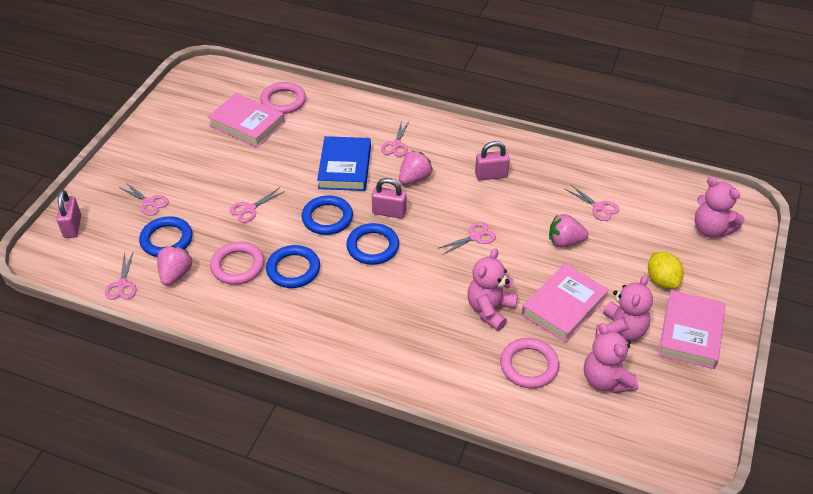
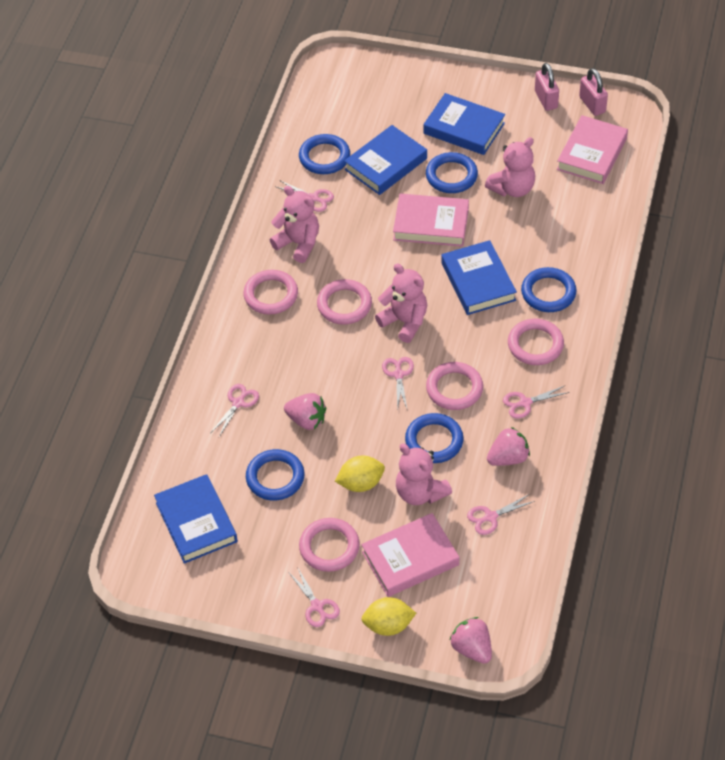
blue book: [317,136,371,191] = 1 -> [154,474,238,564] [344,125,427,195] [423,93,505,155] [441,240,517,315] = 4
blue ring: [139,216,192,257] [266,245,320,288] [302,195,353,235] [346,223,399,265] = 4 -> [246,449,305,501] [299,134,350,174] [405,413,464,463] [426,152,478,193] [521,267,577,312] = 5
pink padlock: [57,190,81,238] [372,178,406,219] [475,141,510,180] = 3 -> [535,63,559,111] [579,68,608,116] = 2
pink ring: [210,242,264,285] [260,82,306,114] [500,338,559,388] = 3 -> [243,270,298,315] [299,518,360,572] [317,279,372,325] [426,362,483,410] [508,319,564,365] = 5
yellow lemon: [648,252,684,289] = 1 -> [335,455,385,492] [361,597,416,636] = 2

